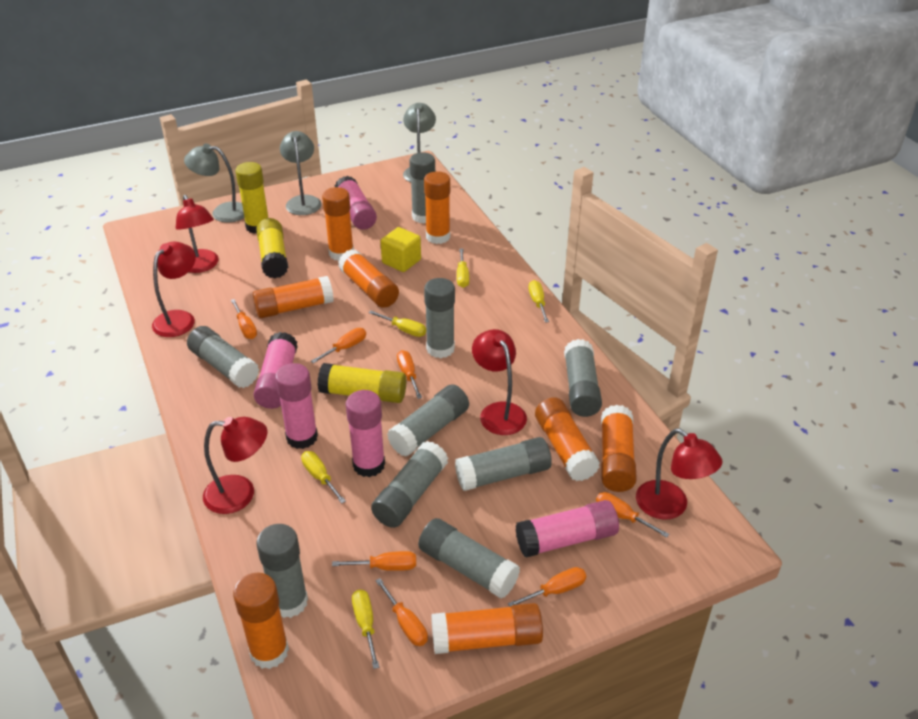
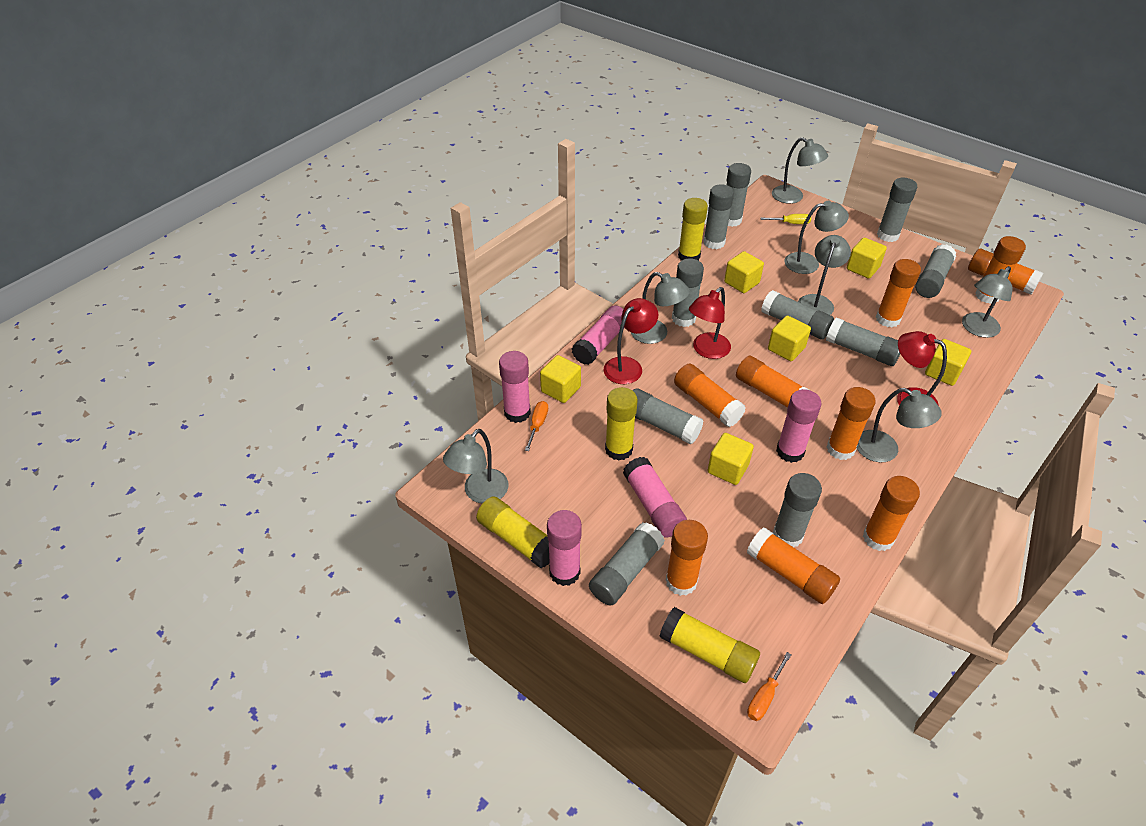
grey glue stick: [187,326,259,388] [256,524,308,618] [371,441,448,528] [387,384,469,456] [409,152,435,224] [418,518,520,599] [424,278,455,358] [455,437,552,491] [564,339,602,417] = 9 -> [589,522,665,605] [633,388,703,444] [672,258,704,327] [703,184,734,249] [727,163,751,227] [761,290,834,340] [773,473,822,547] [826,317,900,366] [877,178,917,242] [915,244,956,298] = 10
grey lamp: [184,144,245,223] [280,131,322,215] [403,103,436,182] = 3 -> [443,429,508,504] [631,272,690,344] [772,137,828,204] [784,200,849,274] [798,235,851,315] [857,388,942,462] [962,266,1012,338] = 7
orange glue stick: [233,573,289,669] [253,276,334,318] [322,187,354,261] [338,249,399,308] [424,171,450,244] [431,603,543,654] [535,397,600,481] [601,405,637,492] = 8 -> [666,520,708,596] [674,364,746,427] [736,356,809,408] [747,527,840,604] [827,387,876,460] [863,476,920,551] [876,259,921,327] [968,249,1043,295] [975,236,1026,304] = 9
orange screwdriver: [231,299,257,339] [311,328,366,363] [332,551,416,571] [375,578,428,646] [397,350,422,399] [508,567,586,607] [596,492,669,538] = 7 -> [525,401,548,451] [747,652,791,721] = 2
red lamp: [152,242,196,337] [176,195,219,273] [203,417,267,514] [472,329,527,435] [636,428,723,520] = 5 -> [604,298,658,384] [689,287,731,359] [897,331,947,406] = 3
yellow cube: [380,227,421,272] = 1 -> [540,355,581,403] [707,433,754,485] [724,251,764,293] [768,316,811,361] [847,238,887,279] [925,339,971,386] = 6
yellow glue stick: [235,162,268,234] [256,218,288,278] [317,363,406,403] = 3 -> [476,497,550,568] [605,387,638,461] [660,607,760,683] [678,198,708,261] = 4
yellow screwdriver: [301,451,346,504] [352,589,379,669] [369,311,426,337] [457,249,469,288] [528,280,549,323] = 5 -> [761,214,811,224] = 1

